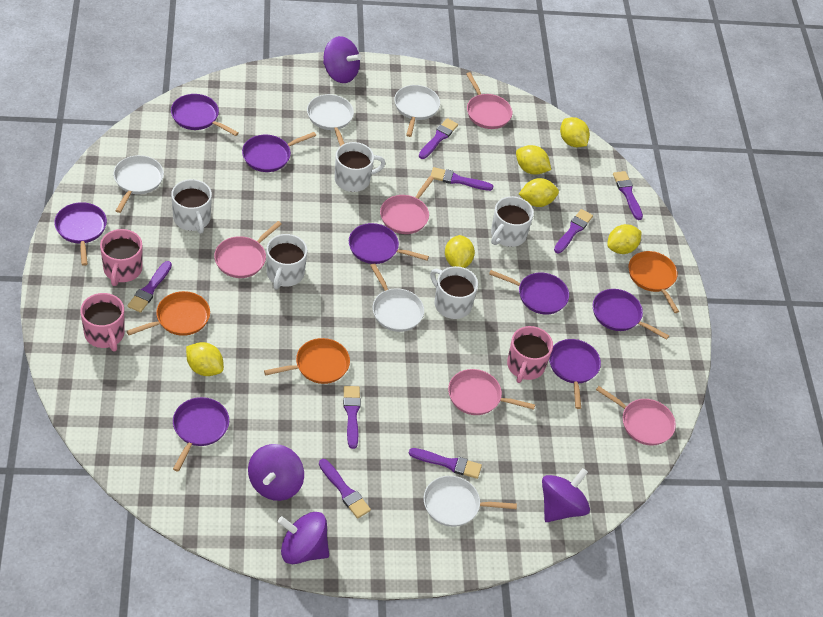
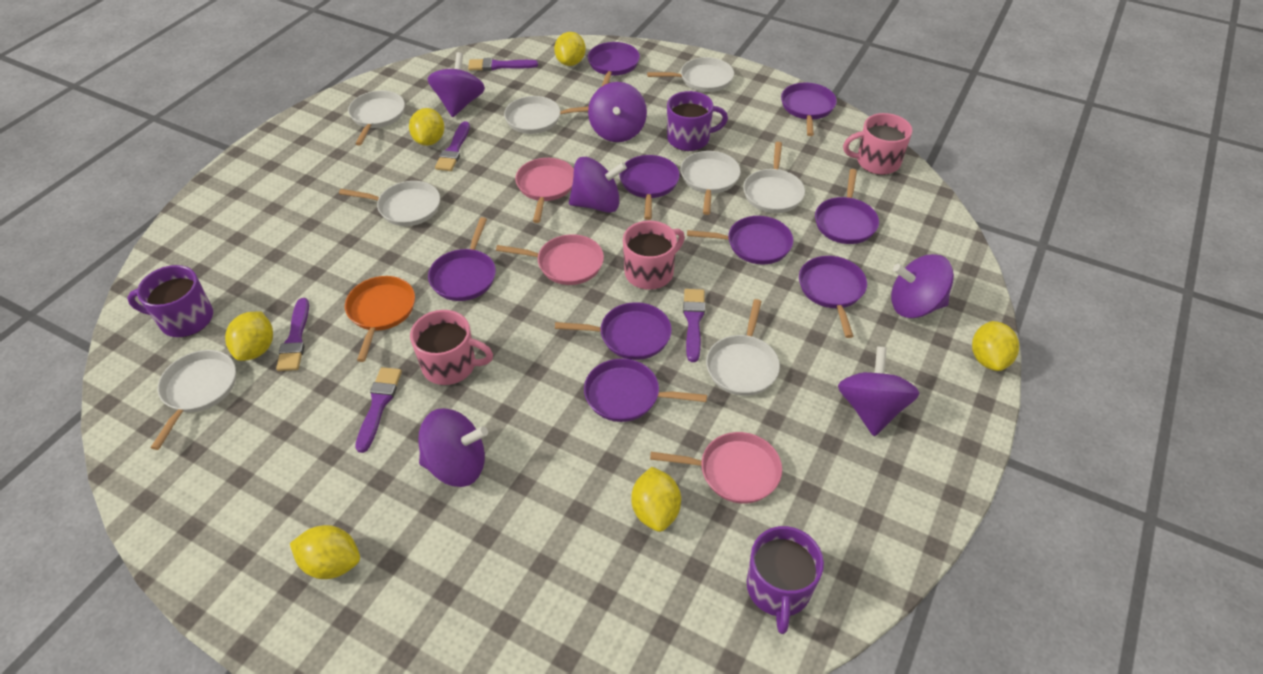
orange pan: [127,291,210,336] [264,338,350,384] [628,251,679,313] = 3 -> [345,276,415,362] = 1
pink pan: [214,221,282,278] [380,176,434,234] [448,369,535,415] [466,72,512,129] [596,386,676,446] = 5 -> [496,234,604,285] [515,158,574,223] [650,432,782,504] = 3
purple brush: [128,261,172,313] [319,459,371,519] [343,386,361,449] [409,448,482,479] [419,118,458,159] [431,167,493,191] [554,209,593,253] [613,171,643,220] = 8 -> [276,298,309,371] [355,367,402,453] [435,121,470,171] [468,58,538,71] [683,289,705,362] = 5
purple mug: none = 0 -> [127,265,213,337] [667,91,728,151] [747,526,824,634] = 3
purple pan: [54,202,107,266] [171,94,239,136] [173,397,229,471] [242,132,316,172] [349,223,429,264] [489,270,569,314] [549,339,601,409] [593,289,669,340] = 8 -> [428,217,496,301] [555,302,672,360] [584,359,707,422] [588,42,640,87] [619,155,680,220] [687,216,793,264] [781,83,837,136] [799,256,867,338] [815,169,879,244] = 9
purple spinning top: [248,444,304,501] [278,512,329,564] [323,36,362,83] [542,468,590,522] = 4 -> [418,408,488,487] [428,52,485,117] [569,157,627,213] [588,82,647,142] [838,346,920,436] [891,254,954,318] = 6
white mug: [171,179,212,234] [266,234,307,289] [335,142,386,192] [430,266,478,319] [491,196,534,247] = 5 -> none = 0
white pan: [113,155,164,213] [307,94,354,146] [370,263,424,332] [394,85,440,137] [424,476,517,527] = 5 -> [151,350,236,450] [339,181,440,226] [348,91,405,146] [504,96,589,134] [647,57,734,92] [680,151,741,215] [706,299,780,396] [743,142,805,213] = 8

